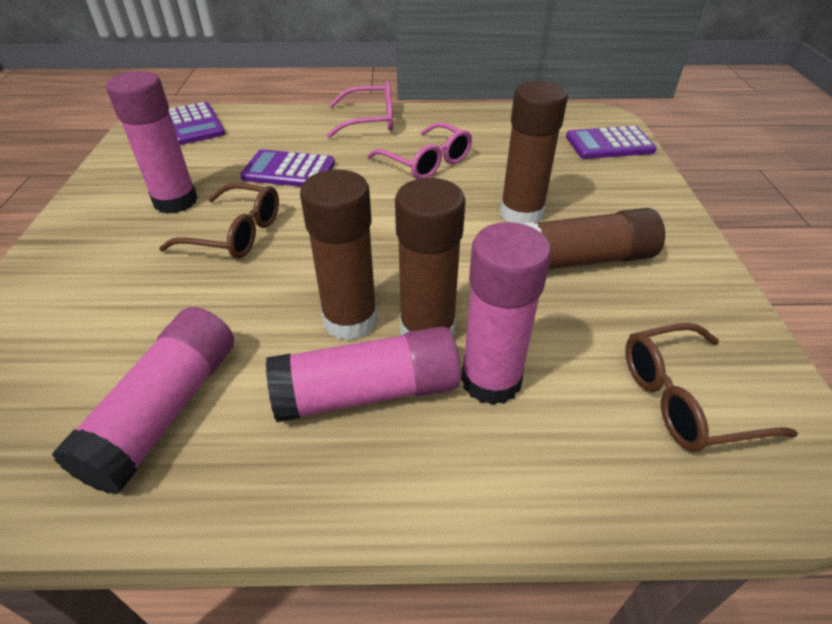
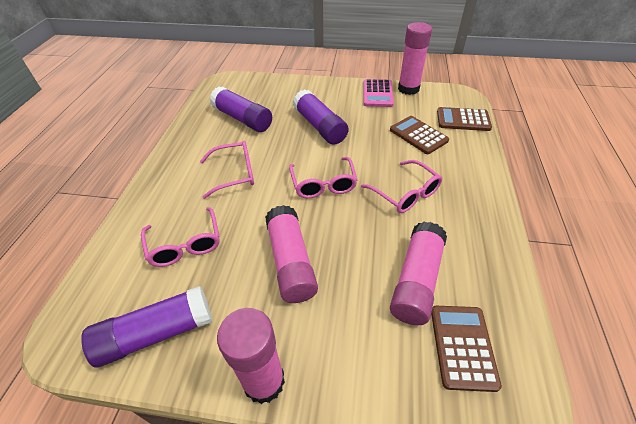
brown calculator: none = 0 -> [390,116,449,154] [431,306,502,392] [437,107,492,131] = 3
brown glasses: [159,183,279,259] [625,323,798,452] = 2 -> none = 0
brown glue stick: [300,169,378,341] [395,178,466,336] [500,81,568,223] [520,208,665,270] = 4 -> none = 0
pink calculator: none = 0 -> [363,79,394,107] = 1
pink glasses: [327,81,393,138] [367,122,472,179] = 2 -> [141,207,220,267] [200,141,254,199] [289,157,357,198] [361,160,442,213] = 4
purple calculator: [169,102,225,145] [240,149,335,187] [566,126,657,159] = 3 -> none = 0
purple glue stick: none = 0 -> [81,286,212,368] [210,87,272,132] [293,89,349,145] = 3

